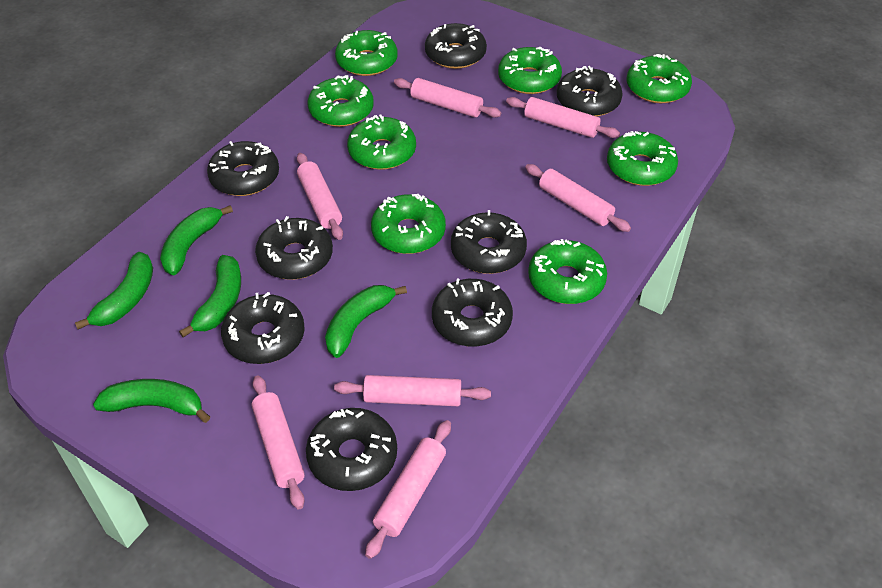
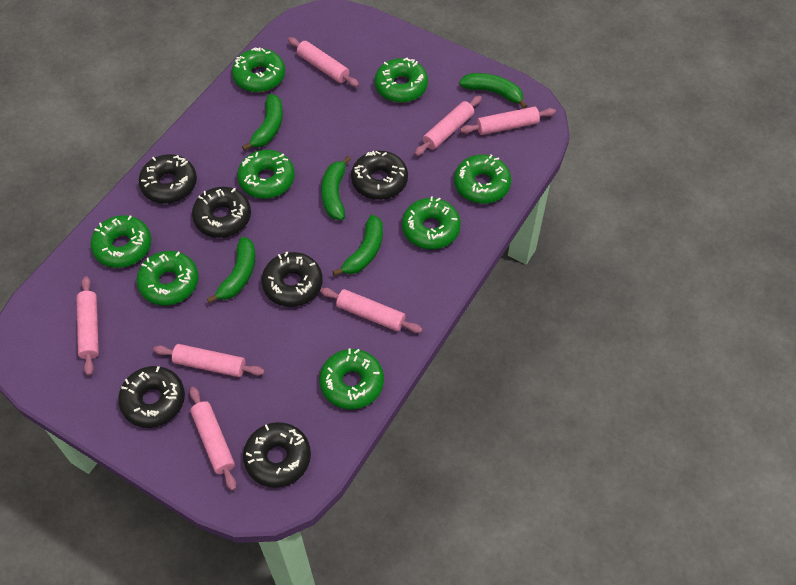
black donut: [207,141,279,196] [221,292,305,364] [255,216,333,280] [306,408,397,491] [425,23,487,69] [432,278,513,347] [451,210,527,274] [557,66,623,116] = 8 -> [118,366,185,428] [139,154,197,204] [192,187,251,238] [243,422,311,488] [261,251,323,307] [351,151,408,200] = 6

